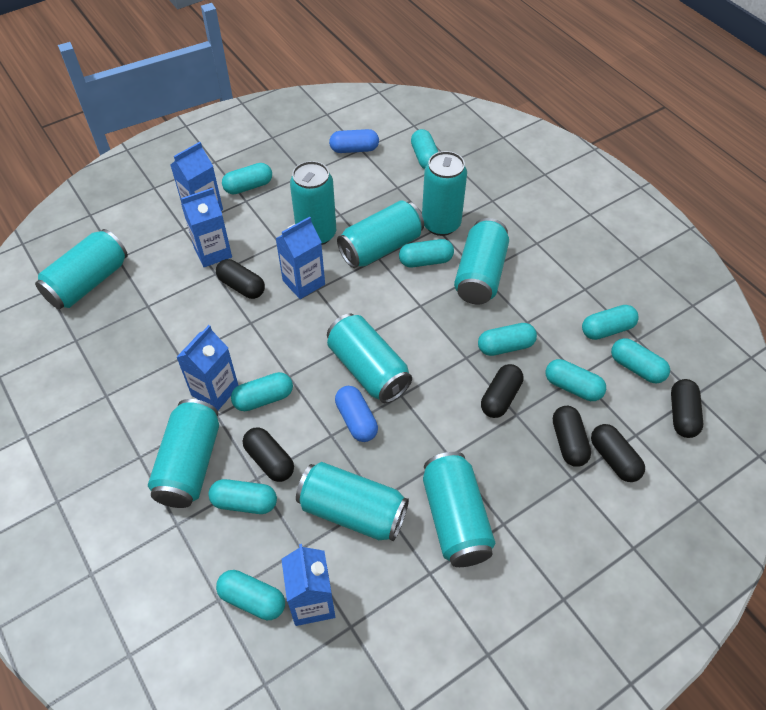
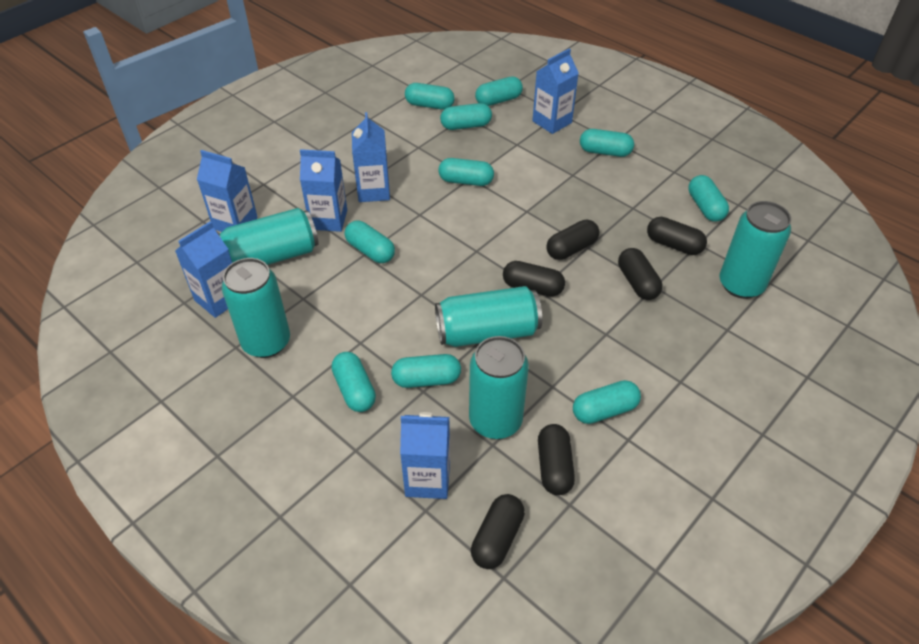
blue capsule: [329,129,379,153] [335,386,378,442] = 2 -> none = 0
blue carton: [171,142,223,211] [176,325,239,411] [181,188,232,267] [275,217,325,299] [281,544,335,626] = 5 -> [175,221,232,318] [197,150,258,232] [300,149,347,232] [352,112,390,202] [400,412,450,499] [532,48,579,134] = 6
turquoise can: [35,229,128,309] [148,399,219,508] [290,161,336,245] [296,462,409,541] [327,314,412,403] [337,200,424,268] [422,151,467,236] [423,452,495,567] [454,218,509,305] = 9 -> [218,208,319,265] [222,258,290,358] [435,286,542,347] [469,336,529,439] [720,201,791,299] = 5

